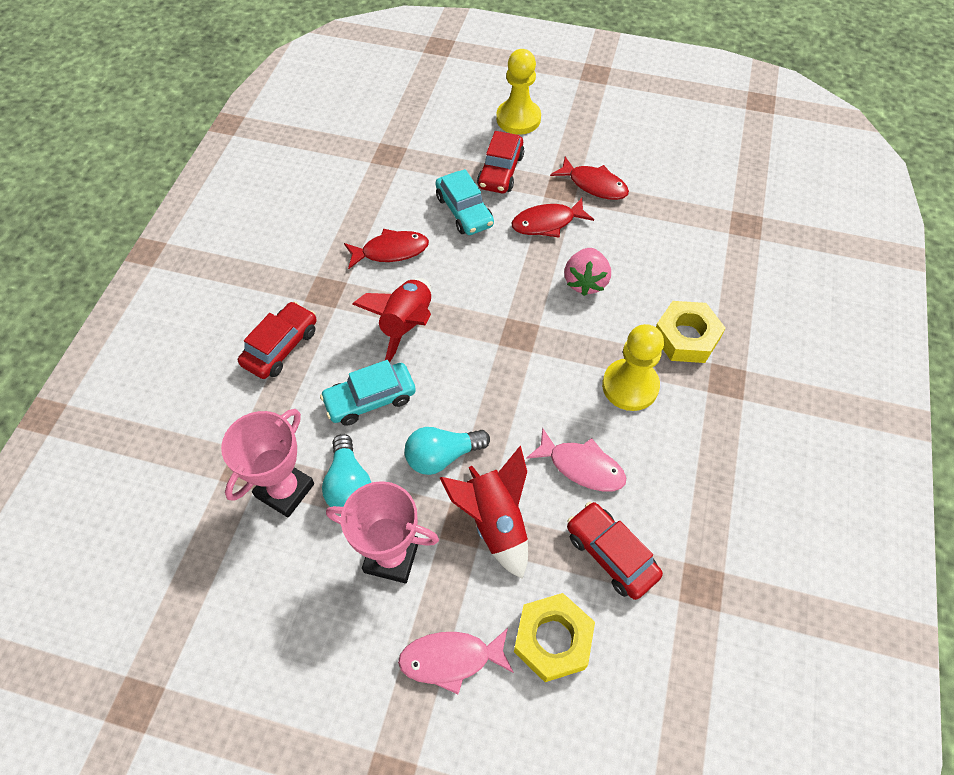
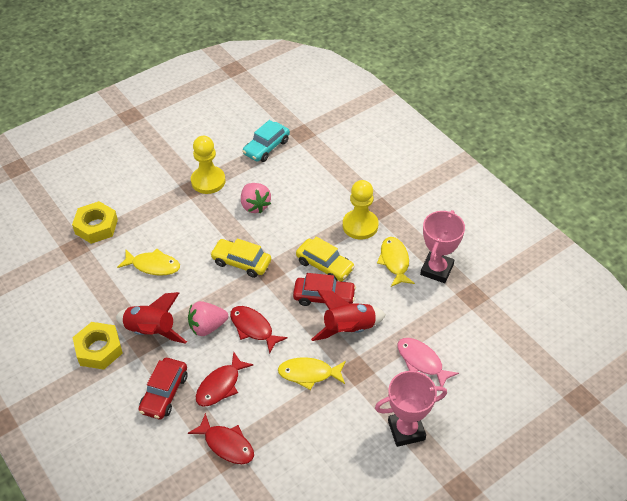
pink fish: [398,628,514,694] [526,428,626,492] = 2 -> [398,338,459,387] = 1
pink strawberry: [564,248,611,296] = 1 -> [188,301,228,336] [241,183,271,213] = 2
red car: [238,301,317,379] [477,131,524,193] [567,502,663,600] = 3 -> [138,358,187,420] [293,273,356,306] = 2
turquoise car: [320,360,416,426] [435,169,494,235] = 2 -> [242,120,290,162] = 1
turquoise light bulb: [322,434,371,507] [404,427,490,475] = 2 -> none = 0
yellow car: none = 0 -> [210,238,271,278] [296,237,355,281] = 2
yellow fish: none = 0 -> [117,249,180,276] [278,357,346,390] [377,237,415,287] = 3

